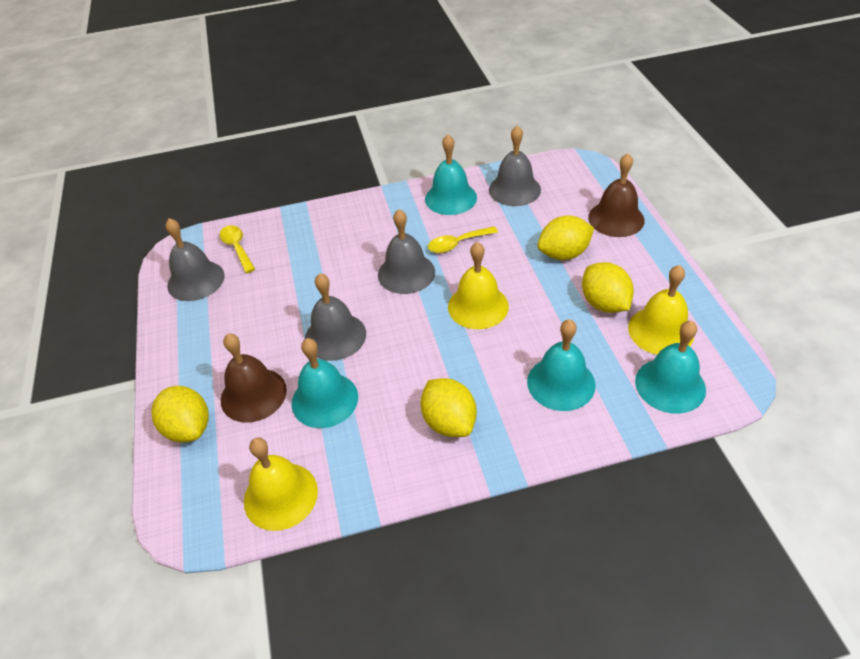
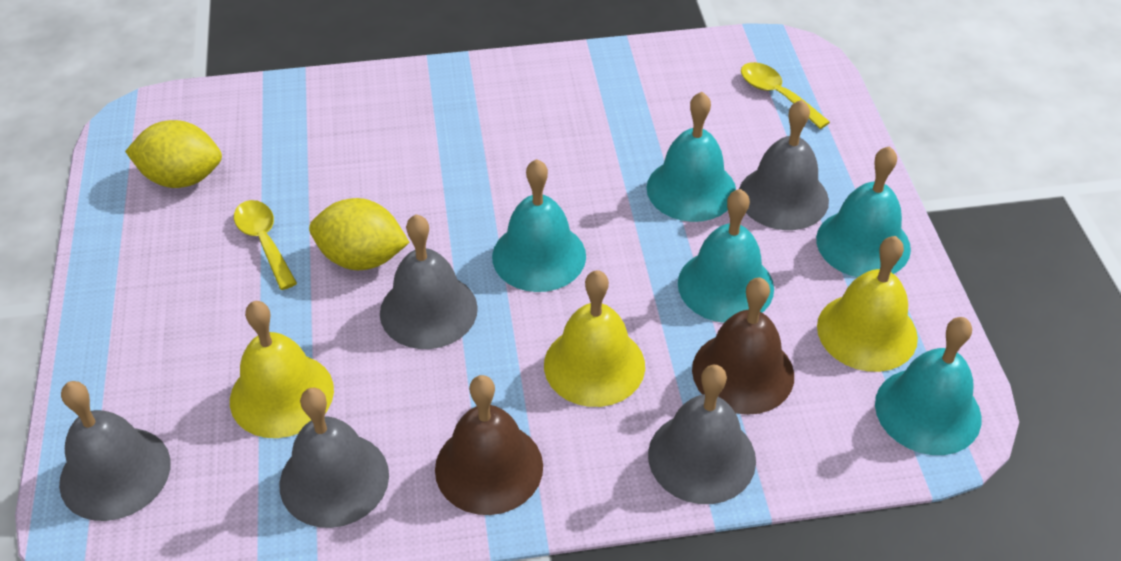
grey bell: [165,218,225,301] [305,273,366,361] [378,209,435,294] [489,125,541,206] = 4 -> [59,381,171,521] [279,388,389,528] [380,214,478,349] [648,365,756,504] [739,100,829,230] = 5
turquoise bell: [292,338,358,428] [425,135,477,215] [527,319,596,411] [635,321,706,414] = 4 -> [492,159,586,292] [647,92,736,222] [678,189,774,323] [816,146,911,277] [875,317,982,455] = 5
yellow lemon: [151,386,209,443] [420,378,477,437] [537,215,594,260] [582,262,634,313] = 4 -> [125,120,222,188] [309,198,410,270] = 2

